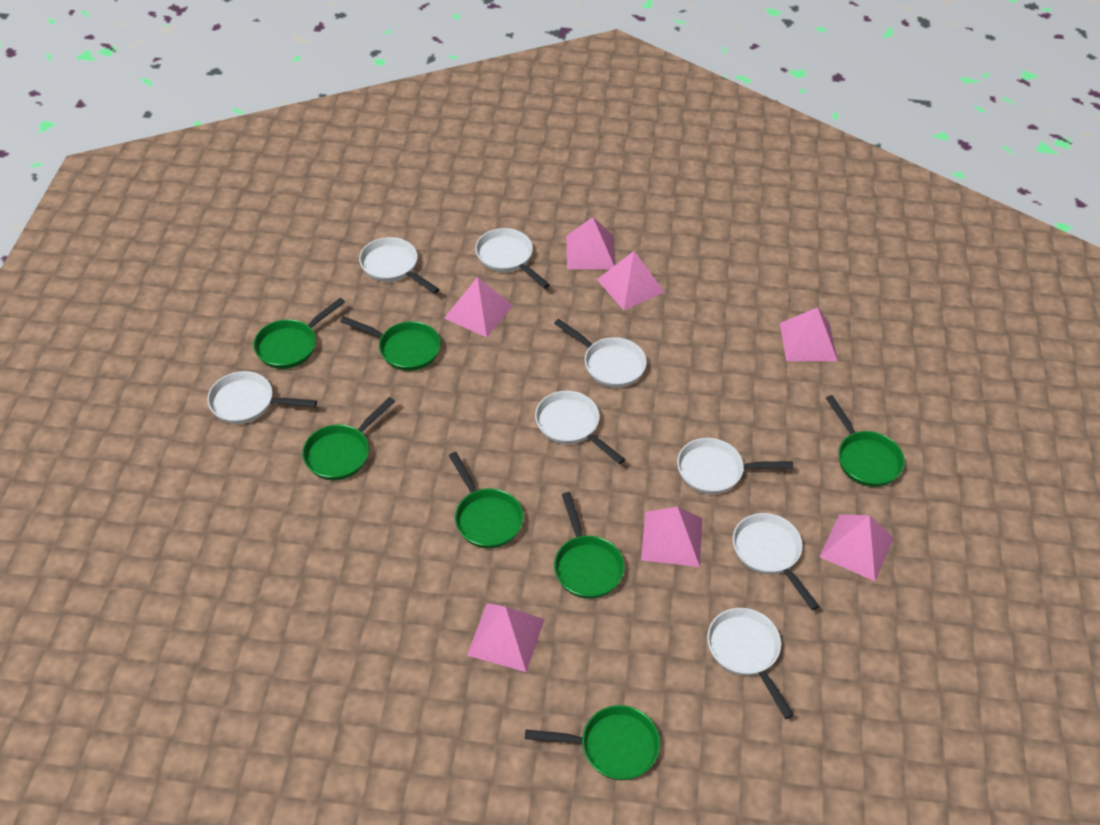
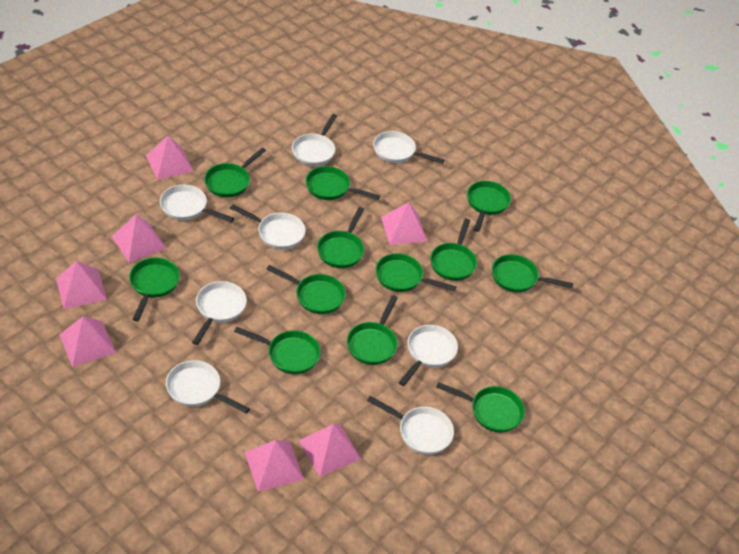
green pan: [253,298,345,369] [302,397,395,481] [340,316,441,371] [449,452,524,549] [525,705,660,780] [554,492,625,599] [826,395,905,487] = 7 -> [129,258,180,321] [204,148,266,198] [234,327,321,374] [267,265,346,314] [305,166,380,200] [317,207,364,268] [347,295,398,365] [375,253,456,292] [430,218,477,281] [436,382,525,433] [467,181,511,232] [492,254,574,293] = 12

